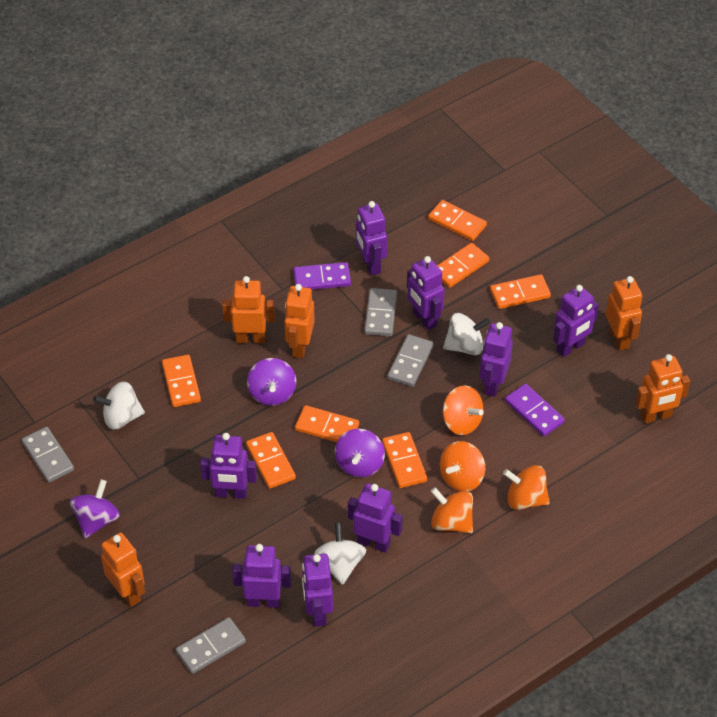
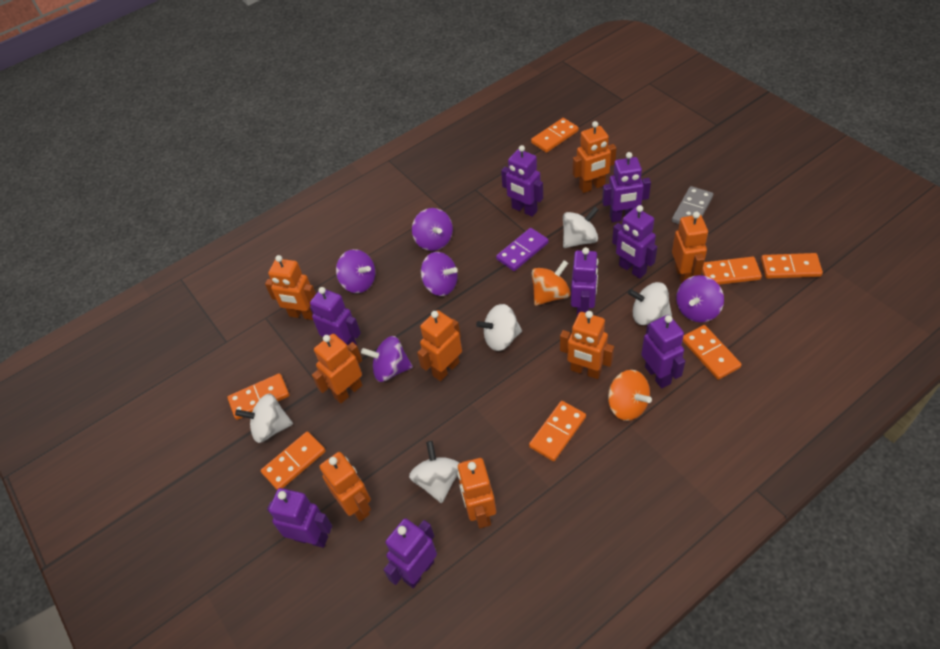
grey domino: [22,427,74,483] [176,617,246,674] [364,288,397,336] [387,334,433,387] = 4 -> [672,186,713,224] = 1
orange robot: [101,532,145,607] [222,276,275,343] [284,284,315,358] [606,276,642,351] [635,354,690,424] = 5 -> [265,255,316,320] [312,334,362,403] [319,452,371,522] [417,310,462,381] [457,458,496,529] [560,311,614,379] [573,121,617,193] [672,212,708,284] = 8
orange spinning top: [431,487,473,533] [440,441,485,491] [443,385,484,435] [503,465,550,510] = 4 -> [532,260,570,306] [608,370,652,421] = 2
purple domino: [293,262,351,290] [505,384,565,437] = 2 -> [496,228,549,271] = 1
purple spinning top: [70,479,120,538] [247,358,296,406] [335,429,385,477] = 3 -> [336,249,375,293] [361,336,413,382] [412,208,453,251] [421,252,458,296] [676,275,724,323] = 5
white spinning top: [93,381,145,430] [314,522,366,585] [443,313,491,355] = 3 -> [235,394,293,443] [409,441,459,503] [476,304,522,351] [563,207,599,248] [628,282,672,325] = 5

